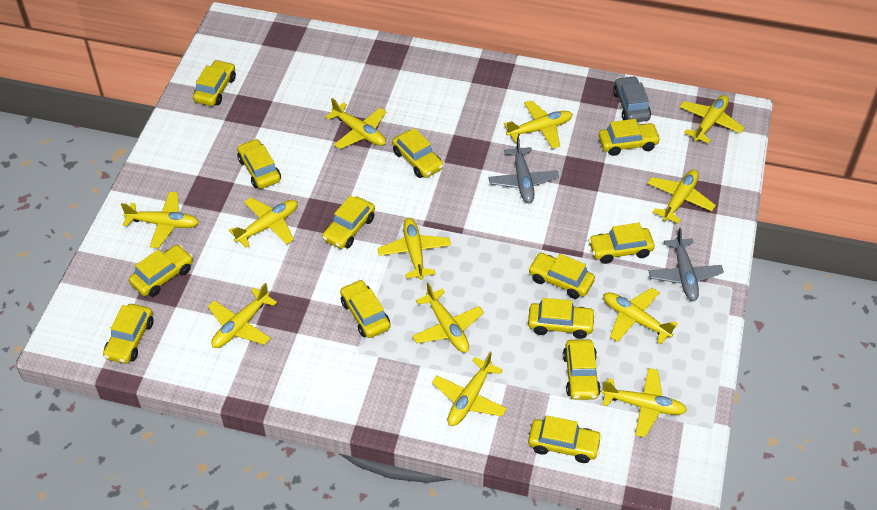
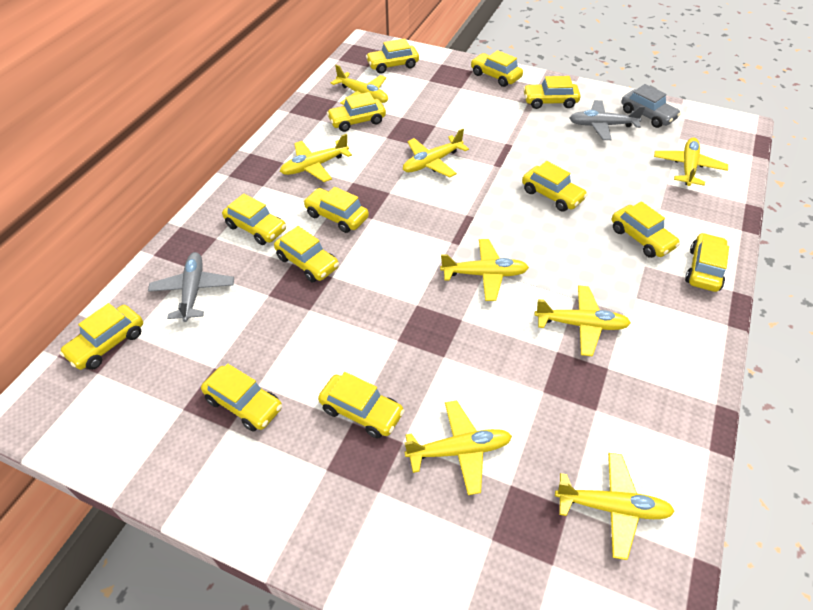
yellow plane: [121,192,199,248] [208,283,277,348] [229,198,298,248] [325,98,386,149] [377,218,451,280] [412,282,484,353] [432,352,507,426] [504,100,573,149] [602,368,687,437] [603,288,678,344] [647,170,716,224] [680,95,744,144] = 12 -> [280,134,352,182] [331,64,388,105] [403,129,469,177] [405,400,512,495] [440,239,529,301] [534,285,631,356] [555,453,675,560] [654,138,728,186] = 8

